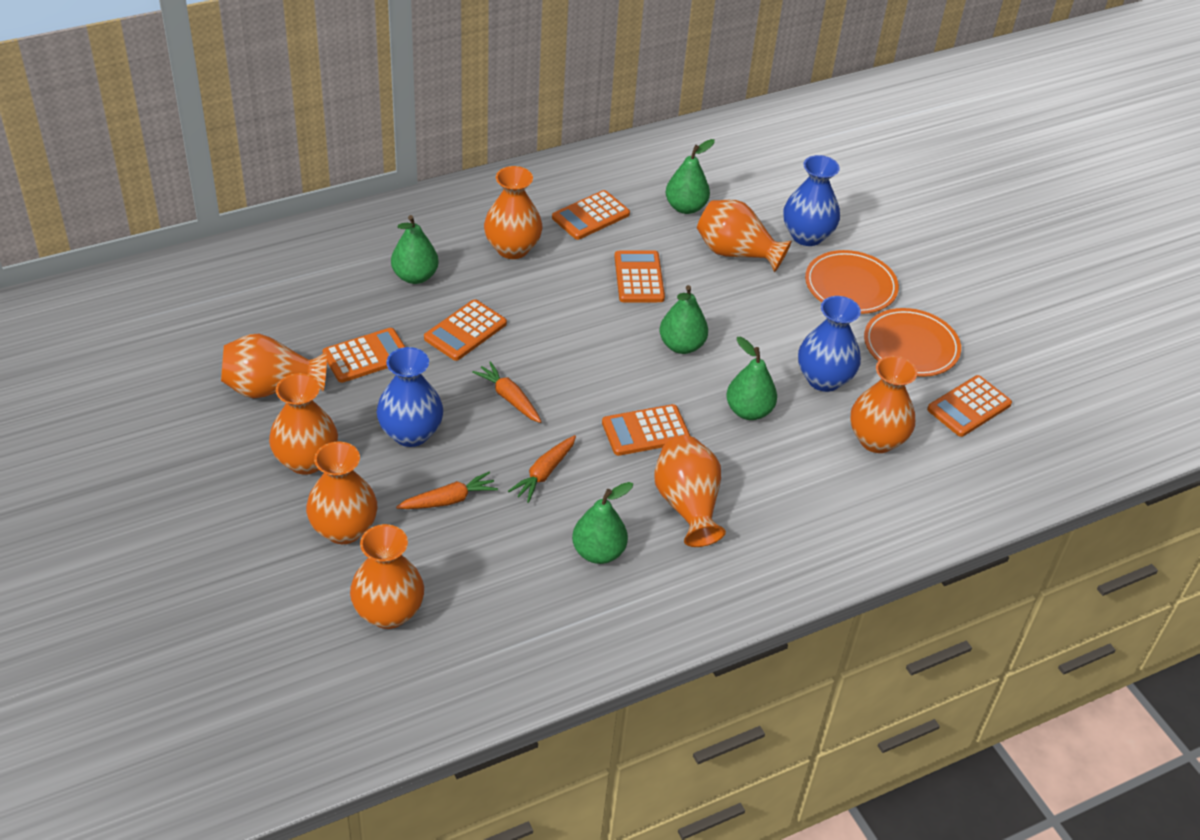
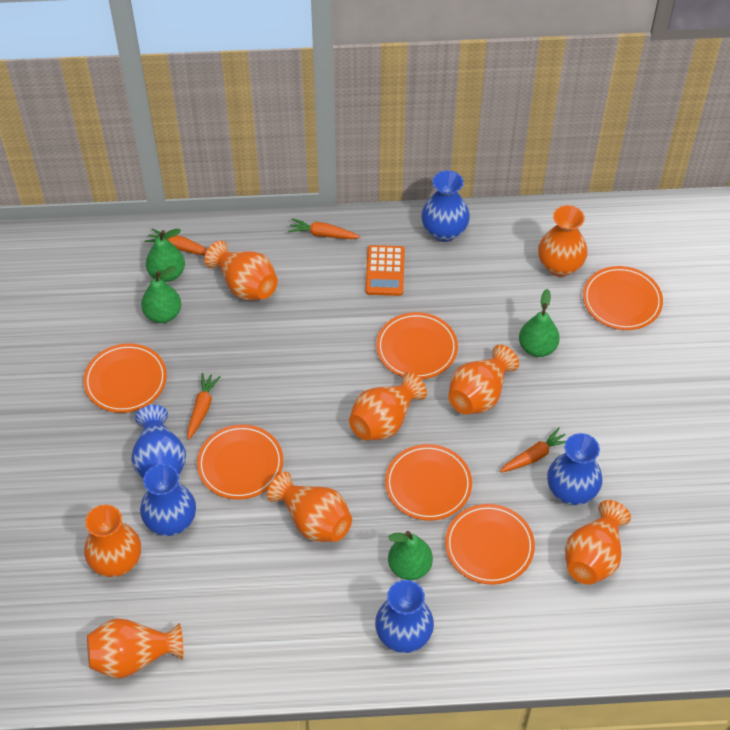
blue vase: [377,347,443,447] [783,155,840,246] [798,296,861,392] = 3 -> [131,405,186,478] [140,464,196,536] [375,580,434,653] [421,171,470,242] [547,433,603,505] = 5
green pear: [391,215,439,284] [572,482,633,564] [660,285,708,354] [666,139,715,214] [726,337,777,420] = 5 -> [141,266,181,323] [146,229,185,282] [388,531,433,580] [519,289,560,357] = 4
orange calculator: [323,328,405,383] [424,299,507,361] [552,190,630,240] [602,404,690,456] [614,251,665,302] [927,375,1012,437] = 6 -> [365,245,405,296] = 1
orange carrot: [396,472,498,509] [472,361,542,423] [508,435,576,503] = 3 -> [145,228,208,256] [187,373,221,440] [288,218,360,239] [500,427,566,473] = 4
orange plate: [805,250,899,314] [864,308,961,377] = 2 -> [83,343,167,413] [197,424,283,500] [376,312,458,379] [385,444,472,521] [445,504,535,585] [583,266,663,330] = 6

